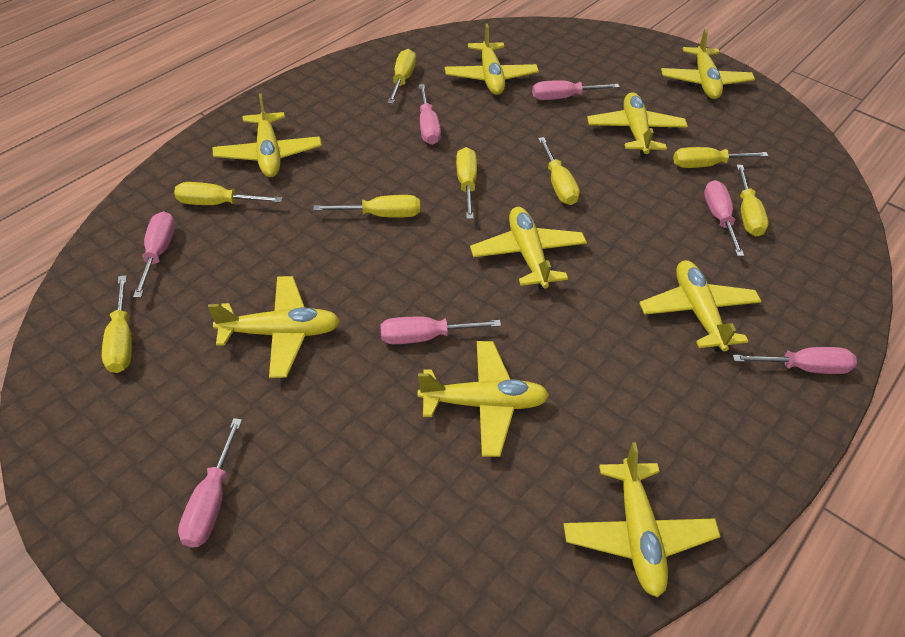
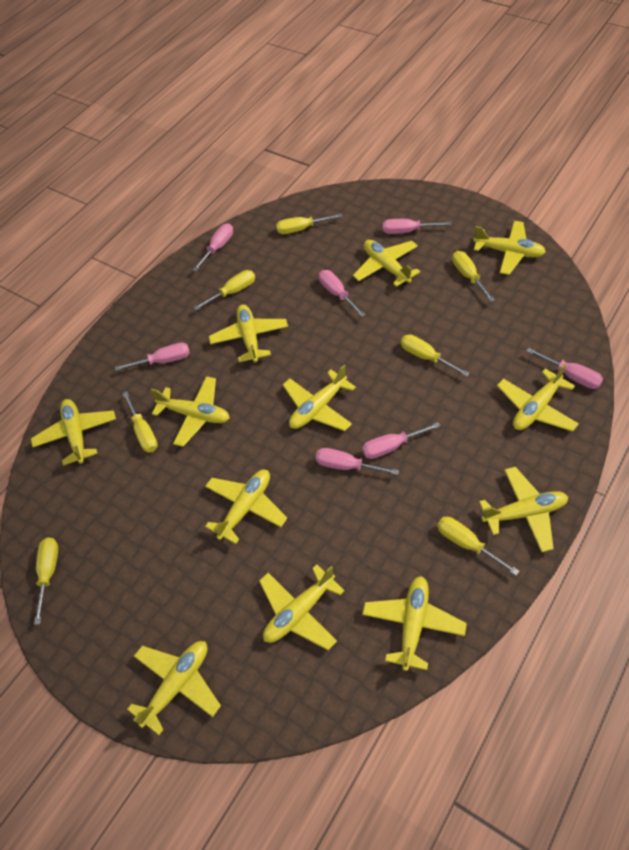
yellow plane: [208,276,340,378] [212,93,322,177] [418,341,549,457] [445,24,539,95] [470,207,587,290] [563,442,720,597] [587,92,688,157] [639,260,762,352] [661,29,755,99] = 9 -> [31,399,116,466] [127,641,221,735] [151,376,230,447] [205,470,287,544] [209,304,288,363] [259,564,345,650] [283,365,356,431] [353,240,420,287] [362,576,467,671] [473,221,546,275] [479,467,568,552] [497,363,579,432] = 12
yellow screwdriver: [102,275,132,373] [174,182,282,205] [313,195,420,218] [387,49,416,104] [456,147,477,219] [538,137,580,205] [673,147,768,168] [736,165,768,237] = 8 -> [34,537,58,625] [122,391,158,453] [193,270,255,310] [276,213,343,234] [401,334,469,376] [437,517,519,576] [452,251,495,302] = 7

